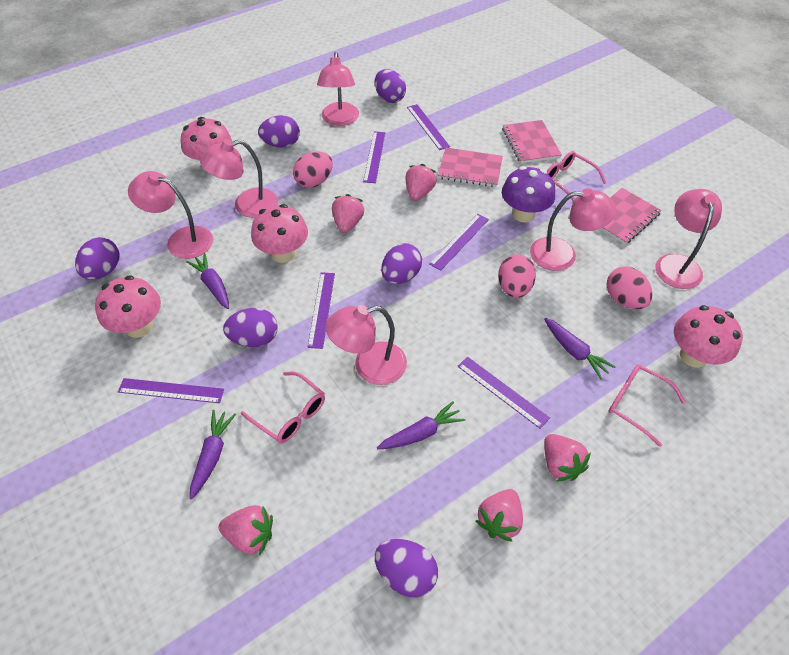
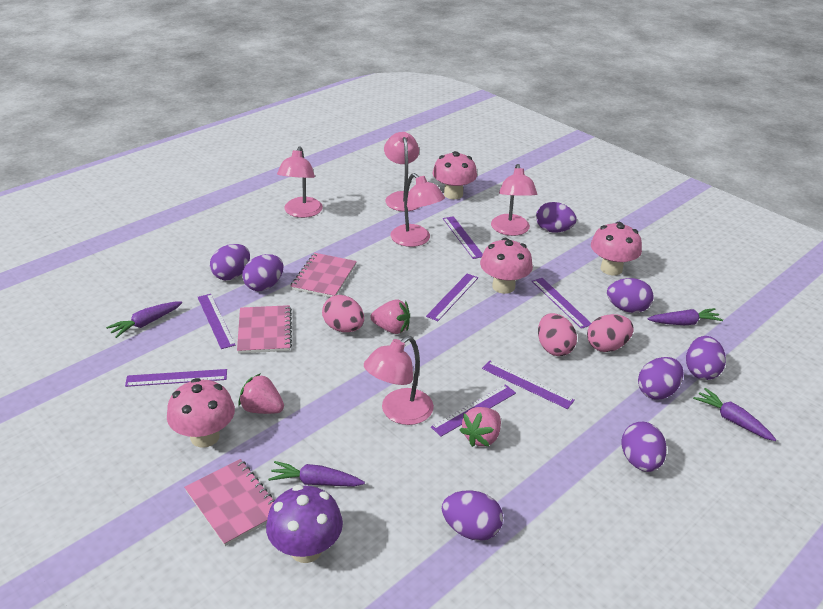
pink glasses: [241,371,325,443] [547,151,606,202] [608,364,686,447] = 3 -> none = 0
pink lamp: [128,171,213,259] [200,139,278,218] [317,52,359,126] [325,305,407,385] [530,188,617,271] [655,189,722,289] = 6 -> [277,146,323,218] [364,336,434,425] [384,132,419,211] [391,173,445,247] [491,164,537,236] = 5
pink strawberry: [219,505,273,555] [332,194,364,233] [405,164,436,201] [476,489,523,542] [544,434,591,481] = 5 -> [238,373,284,414] [370,299,410,334] [459,407,501,447] = 3
purple egg: [75,237,120,280] [223,308,278,347] [258,115,300,148] [375,69,406,103] [375,539,438,597] [381,243,422,284] = 6 -> [210,244,250,280] [242,254,283,291] [442,490,503,541] [536,202,577,233] [607,278,654,313] [622,422,667,472] [638,357,683,400] [686,336,726,380] = 8
purple ruler: [118,378,224,403] [307,272,335,349] [363,131,385,183] [407,104,450,150] [429,214,489,271] [457,357,550,429] = 6 -> [125,369,227,387] [197,294,235,349] [426,273,478,321] [431,384,516,437] [443,216,483,259] [482,361,575,409] [532,278,591,329] = 7

